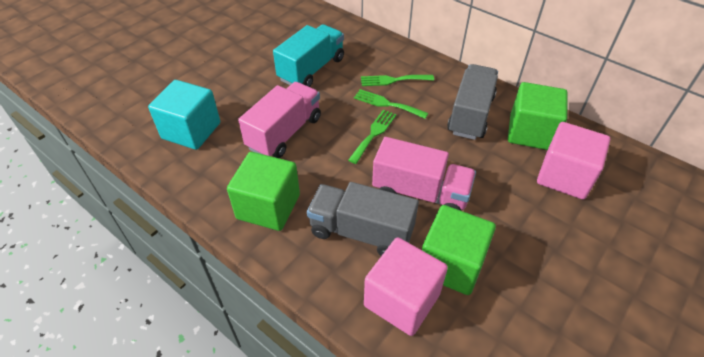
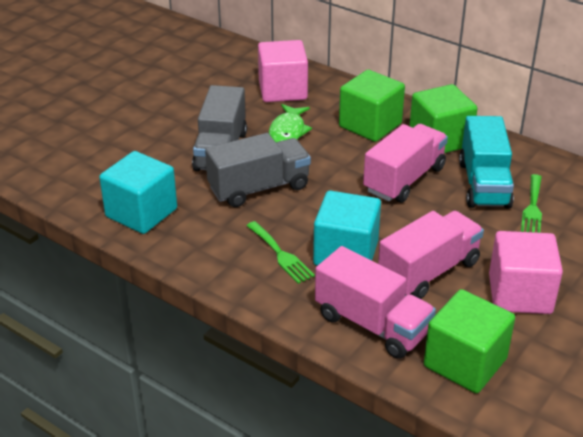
green fish: none = 0 -> [269,104,312,142] = 1
green fork: [348,110,397,164] [354,89,428,119] [361,75,434,86] = 3 -> [246,221,315,284] [521,174,542,233] = 2
pink truck: [238,82,321,158] [372,137,476,211] = 2 -> [315,246,436,359] [363,124,448,203] [378,211,484,299] = 3
turquoise cube: [148,80,220,150] = 1 -> [99,151,177,234] [313,191,381,266] = 2

